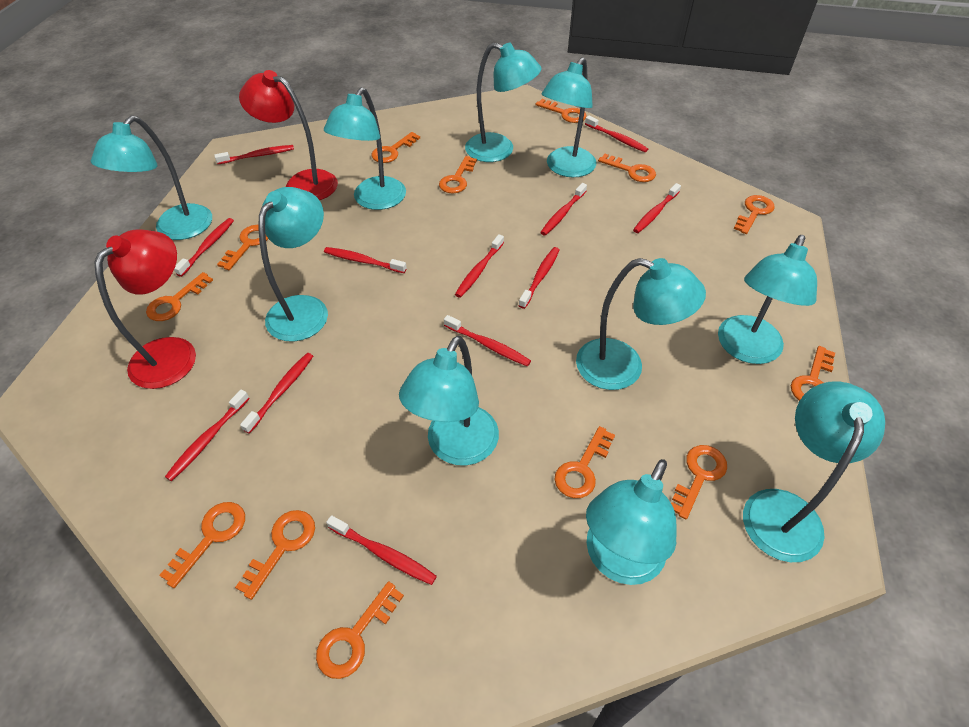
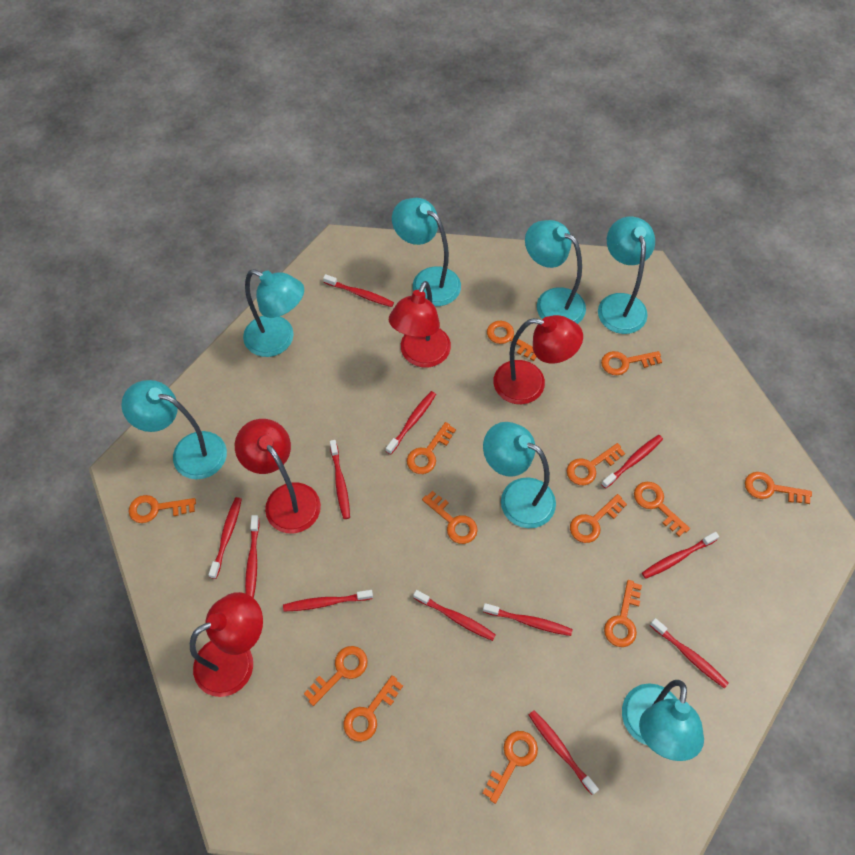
red lamp: [95,230,196,389] [239,70,338,200] = 2 -> [190,592,263,697] [235,419,321,533] [389,281,451,367] [493,315,583,404] = 4
turquoise lamp: [91,115,212,240] [258,187,328,341] [324,87,406,210] [399,336,499,466] [465,42,541,162] [542,57,596,177] [576,258,706,390] [586,459,677,585] [718,235,817,364] [743,381,885,562] = 10 -> [121,380,227,479] [243,269,304,357] [392,198,461,306] [483,422,556,528] [525,220,586,324] [598,217,655,334] [622,680,704,761] = 7

